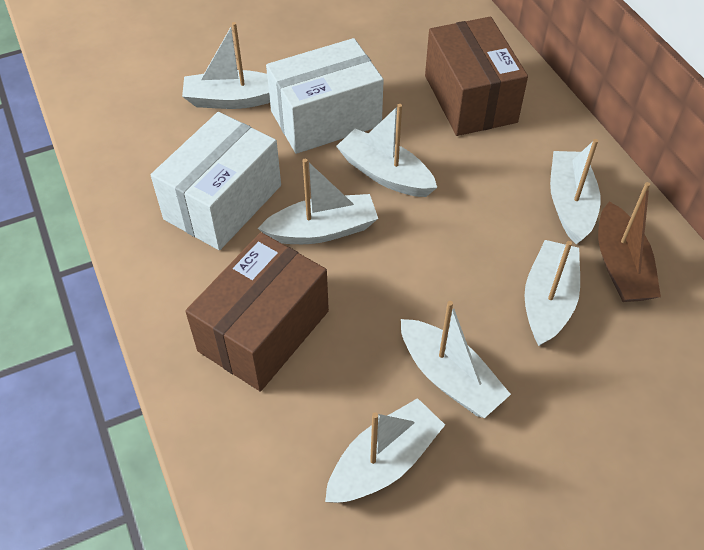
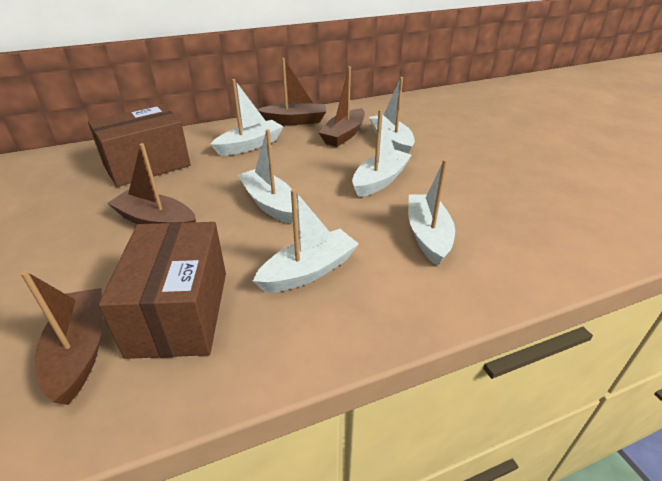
brown boat: [598,182,661,302] = 1 -> [21,271,103,405] [107,143,196,224] [257,58,326,125] [318,66,365,147] = 4
white boat: [182,22,270,109] [258,159,378,244] [325,398,445,503] [336,104,437,197] [401,301,511,418] [525,240,580,346] [550,139,601,244] = 7 -> [210,79,284,156] [238,129,297,224] [253,189,359,293] [352,109,412,197] [369,77,415,153] [408,159,455,266] = 6
white box: [151,112,281,250] [266,38,384,154] = 2 -> none = 0

